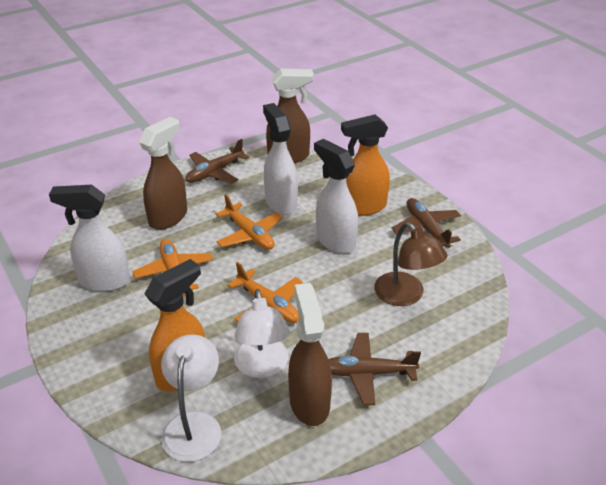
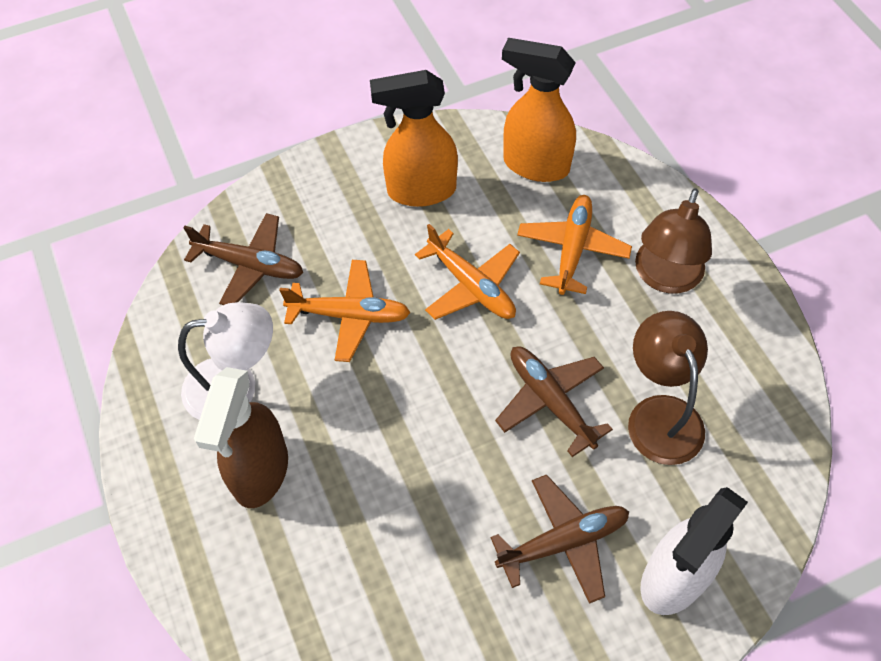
brown lamp: [374,222,448,306] = 1 -> [628,311,708,465] [635,188,712,294] = 2
brown spray bottle: [139,117,187,230] [266,69,314,163] [288,283,332,426] = 3 -> [194,367,288,508] = 1
white lamp: [161,334,221,462] [234,289,290,378] = 2 -> [178,302,273,420] = 1
white spray bottle: [49,185,130,292] [263,103,298,215] [314,139,358,254] = 3 -> [640,487,748,615] = 1

